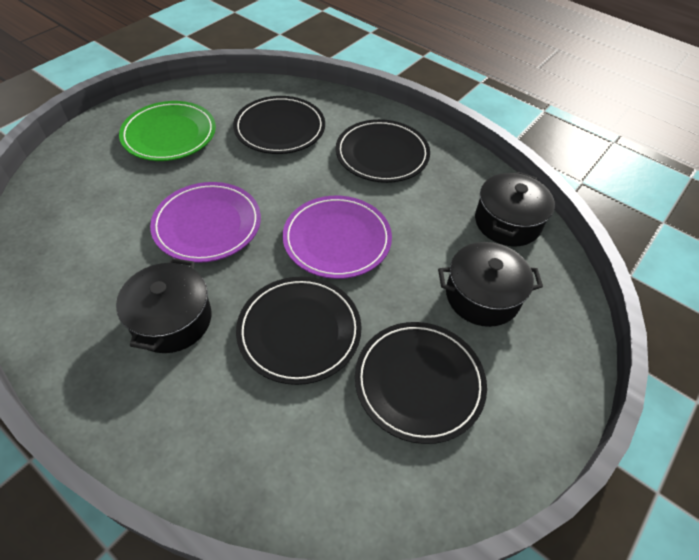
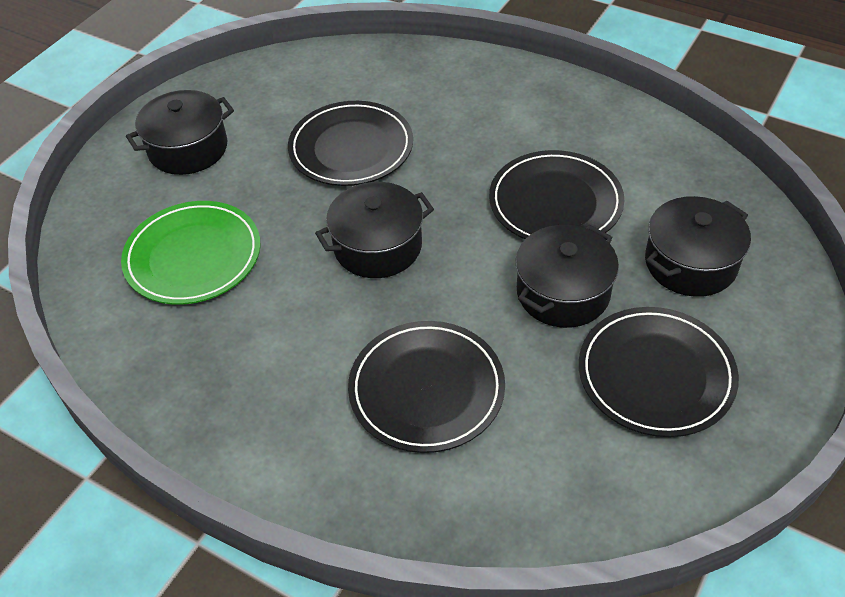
black pot: [116,258,212,353] [438,242,543,327] [475,172,555,246] = 3 -> [126,90,234,175] [315,182,434,278] [516,225,619,328] [645,196,751,297] = 4
purple plate: [150,182,261,263] [283,196,392,279] = 2 -> none = 0

